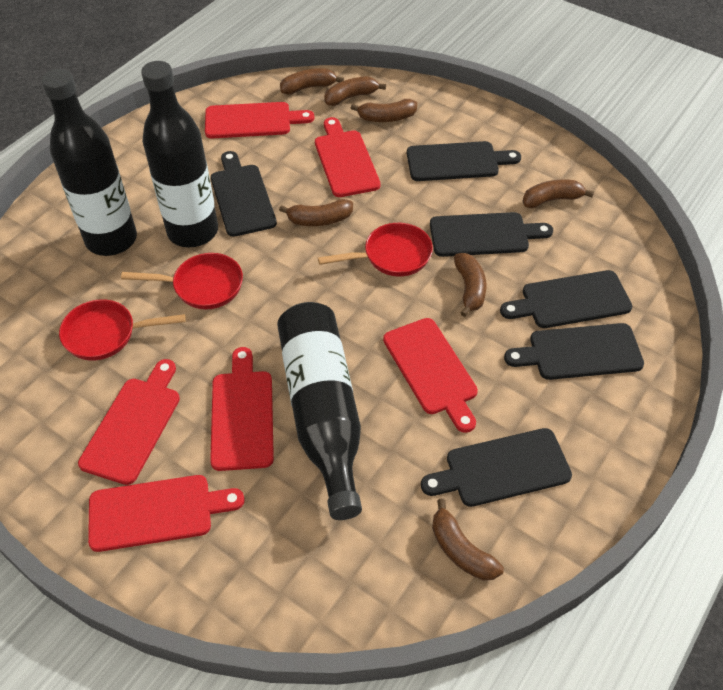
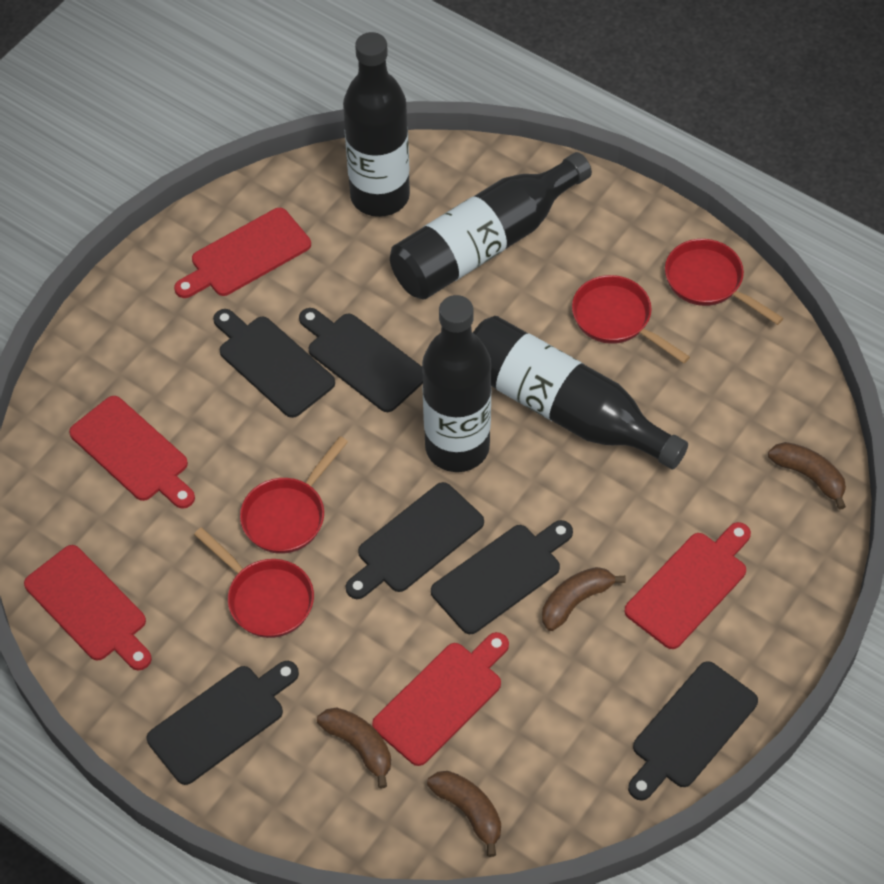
black bottle: [41,69,137,256] [141,61,218,248] [277,302,362,520] = 3 -> [343,32,410,217] [390,152,592,300] [422,295,491,472] [473,316,688,469] = 4
brown banana: [279,199,353,226] [280,68,344,95] [324,76,386,106] [351,99,417,122] [432,499,504,580] [454,253,486,317] [523,179,594,208] = 7 -> [317,707,391,789] [427,771,501,857] [542,567,626,631] [768,442,846,510] = 4
red cutting board: [78,359,180,485] [88,475,245,552] [205,102,314,138] [210,347,274,471] [315,117,381,197] [383,318,478,433] = 6 -> [24,545,152,671] [69,396,195,509] [174,208,311,298] [372,632,509,766] [624,522,751,649] = 5
red pan: [59,299,186,361] [121,253,243,309] [318,223,433,277] = 3 -> [194,527,314,638] [240,436,348,554] [572,275,690,363] [665,239,784,325] = 4

